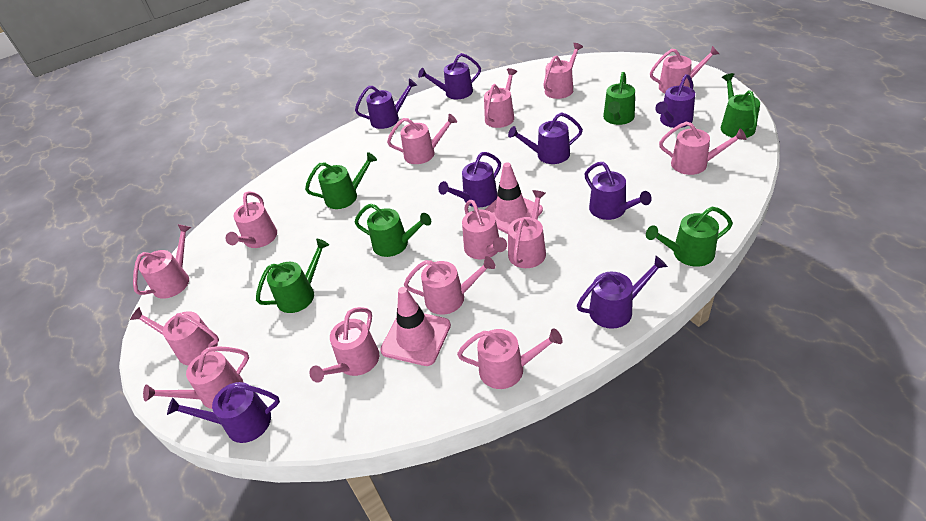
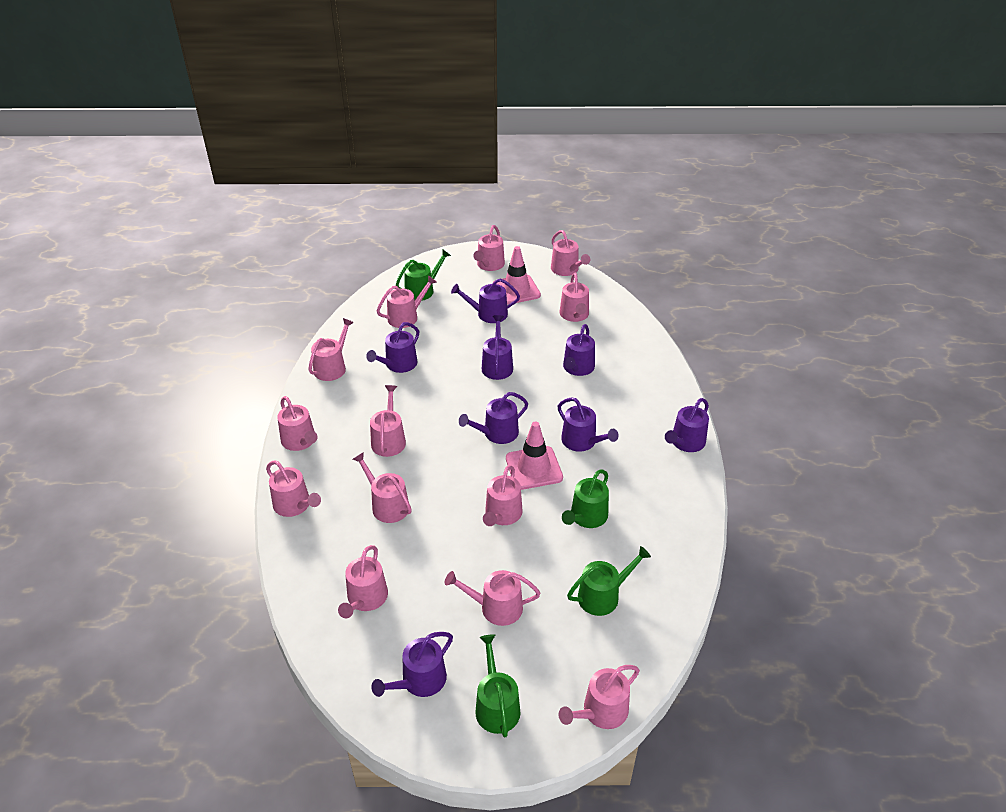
green watering can: [256,239,329,313] [305,152,377,209] [355,204,431,257] [603,72,635,125] [646,207,733,267] [721,73,760,138] = 6 -> [396,249,451,301] [475,634,520,737] [562,469,609,528] [567,546,651,616] = 4
pink watering can: [130,307,219,365] [133,224,191,299] [143,346,249,409] [226,191,277,248] [309,307,379,383] [387,114,457,164] [404,256,496,315] [457,328,563,389] [462,200,507,259] [484,68,517,128] [508,190,546,268] [543,43,583,99] [650,46,719,93] [659,122,747,175] = 14 -> [266,460,321,517] [277,396,318,451] [308,318,354,381] [338,545,388,618] [353,452,412,523] [370,385,406,457] [377,275,436,328] [445,570,540,626] [474,225,505,271] [483,465,523,526] [551,230,590,276] [559,665,640,729] [560,273,589,322] = 13

